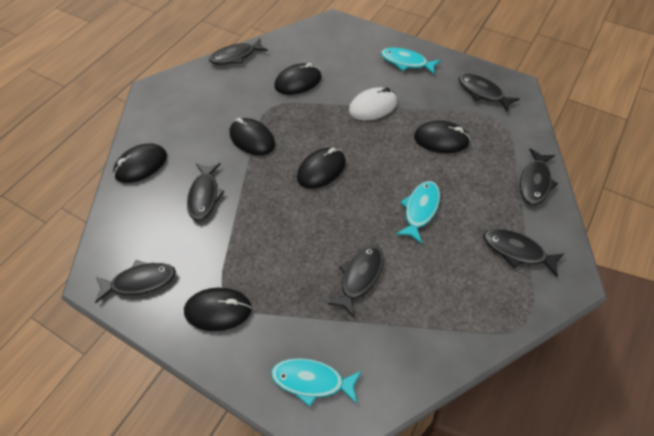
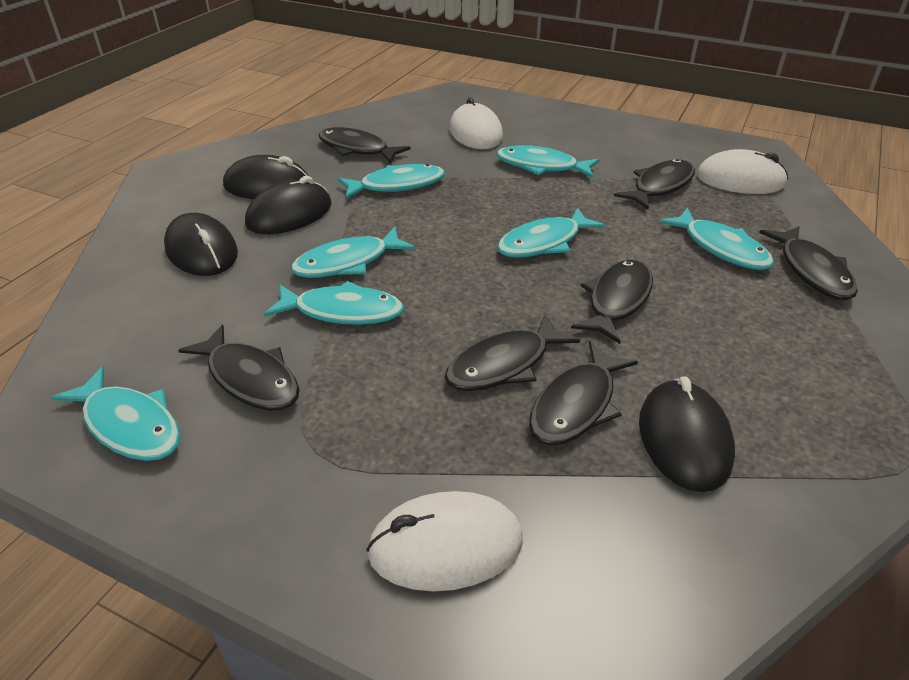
black mouse: [113,144,167,183] [184,288,252,331] [230,118,275,155] [274,63,322,95] [297,147,346,188] [414,121,470,153] = 6 -> [164,213,238,276] [223,155,308,199] [245,176,331,234] [639,376,735,492] = 4
turquoise fish: [271,358,362,407] [381,47,441,74] [395,181,440,244] = 3 -> [51,366,181,461] [264,281,404,325] [291,227,416,278] [338,164,445,199] [496,145,599,178] [497,207,606,258] [658,208,774,270] = 7
white mouse: [349,87,397,120] = 1 -> [366,491,523,592] [450,98,503,149] [697,149,788,194] = 3

